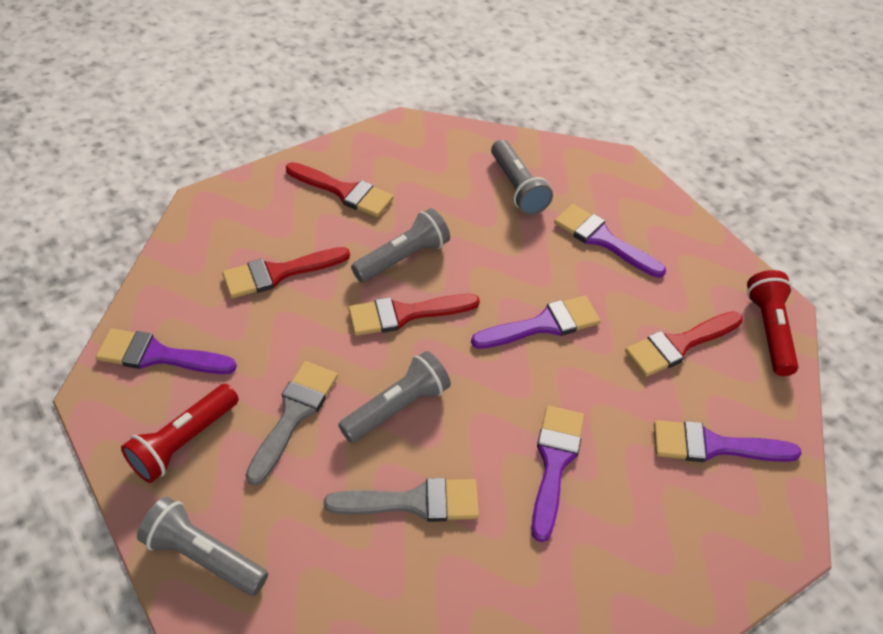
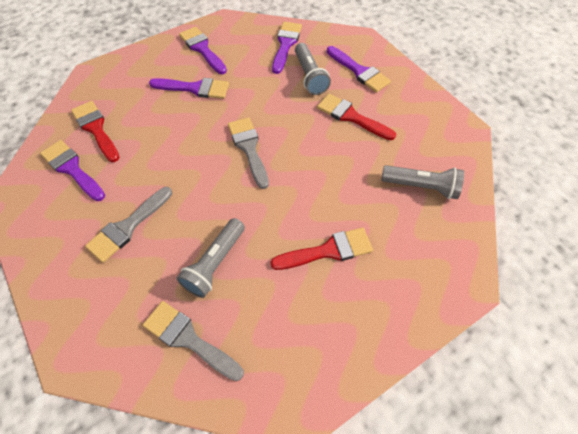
grey brush: [245,361,338,486] [324,478,479,522] = 2 -> [85,187,172,263] [143,301,244,381] [228,118,269,189] = 3
grey flashlight: [137,497,268,596] [338,351,451,443] [351,208,450,282] [491,139,553,215] = 4 -> [176,218,245,298] [295,43,331,95] [381,165,464,199] = 3
red brush: [222,247,350,299] [286,162,394,217] [348,294,480,336] [625,311,743,377] = 4 -> [71,101,120,162] [270,228,373,270] [317,94,396,140] = 3
red flashlight: [121,384,239,483] [747,270,798,376] = 2 -> none = 0

